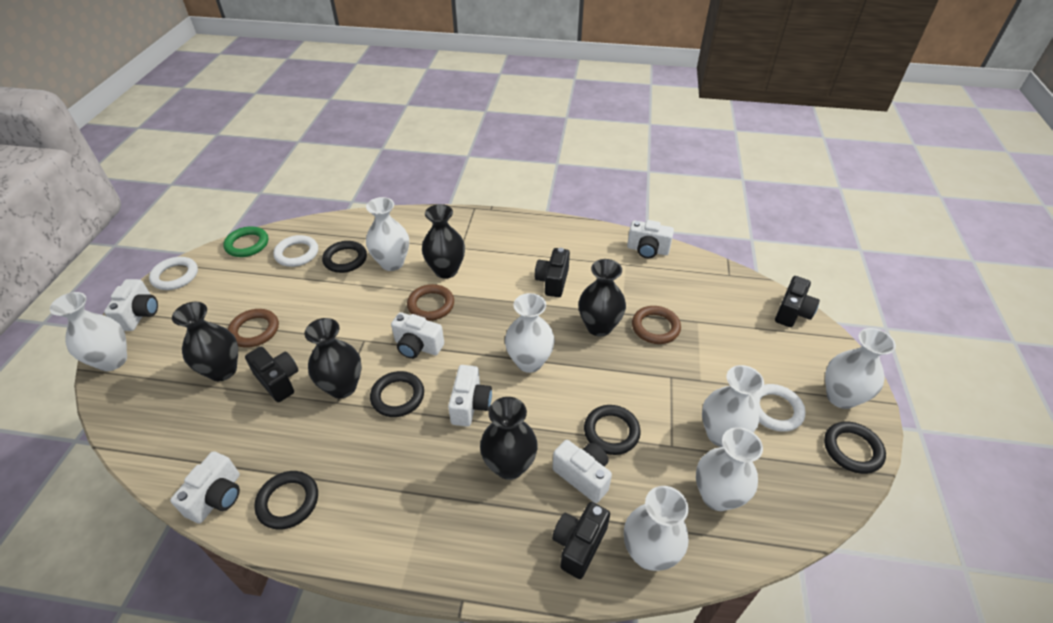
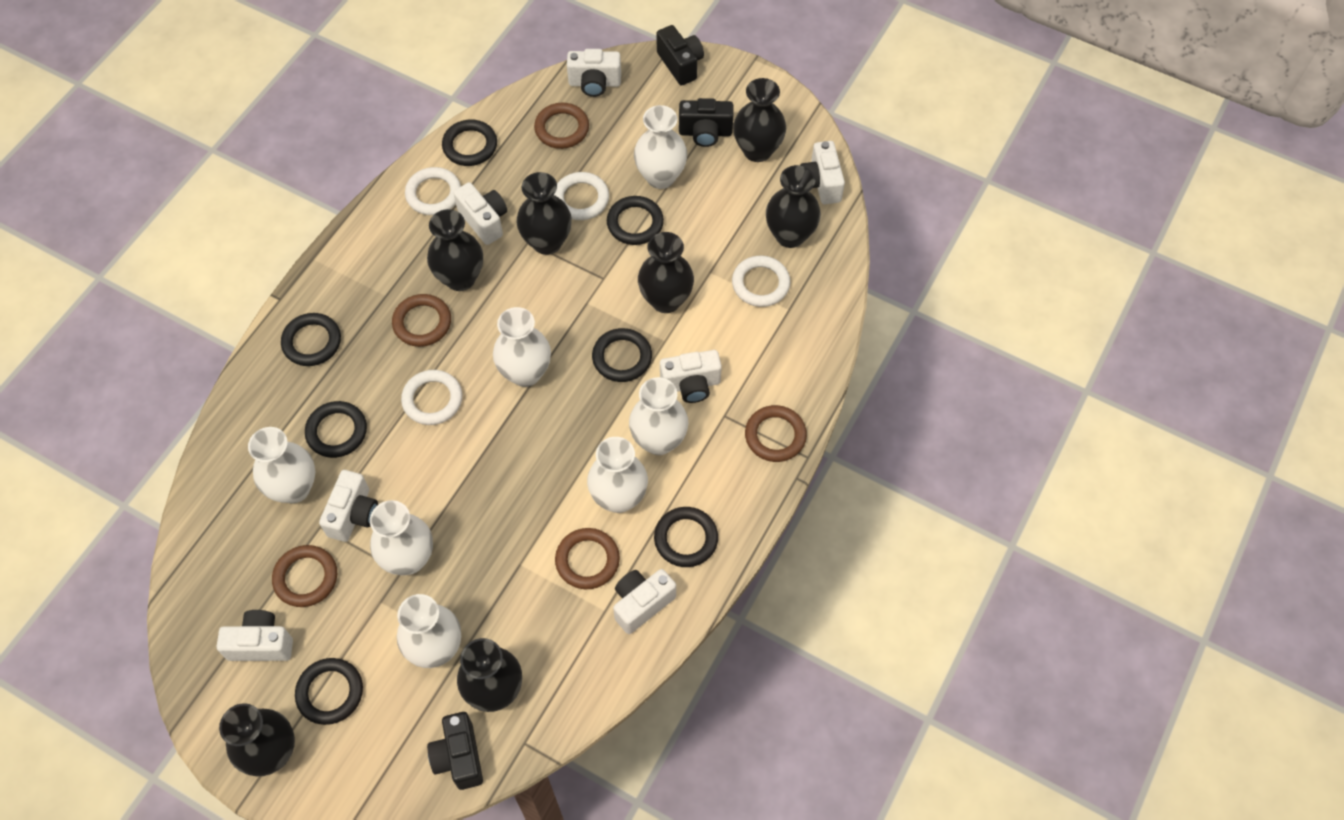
black camera: [245,347,299,402] [535,248,570,297] [552,502,610,579] [775,276,820,327] = 4 -> [427,712,483,790] [656,25,704,86] [679,98,734,147] = 3
black ring: [254,471,318,530] [322,241,367,273] [370,371,424,417] [584,405,641,455] [824,421,886,474] = 5 -> [281,313,341,366] [295,658,363,725] [305,401,367,458] [442,120,497,166] [592,328,652,382] [607,196,664,245] [654,507,718,567] = 7
black vase: [172,302,238,381] [304,318,362,399] [422,204,465,279] [480,397,538,480] [579,259,626,337] = 5 -> [219,703,295,777] [427,209,483,291] [457,638,522,712] [516,172,572,255] [638,232,694,313] [733,78,786,162] [766,165,821,248] = 7
brown ring: [228,309,279,348] [407,284,454,321] [632,306,681,344] = 3 -> [272,545,337,607] [392,294,451,347] [534,103,589,149] [555,528,620,589] [745,405,807,462] = 5
green ring: [223,226,268,257] = 1 -> none = 0
white camera: [104,279,158,331] [170,451,240,524] [391,312,444,359] [448,365,492,427] [552,440,612,503] [627,220,674,258] = 6 -> [217,610,293,661] [319,470,378,542] [453,182,507,245] [567,49,621,97] [613,569,676,634] [660,350,722,403] [800,141,845,204] = 7
white ring: [149,257,198,290] [273,235,318,267] [752,384,806,432] = 3 -> [401,370,462,425] [405,167,461,215] [554,172,609,220] [732,256,790,307] = 4

